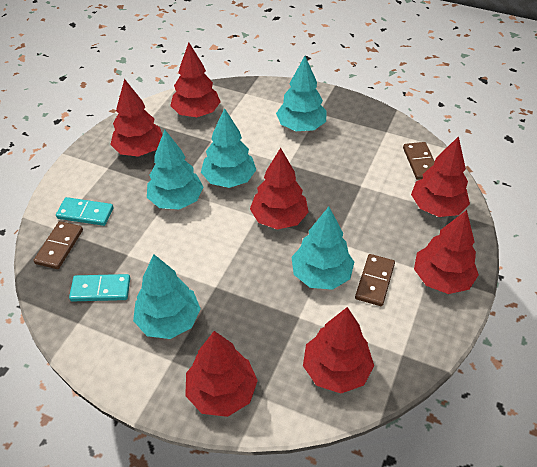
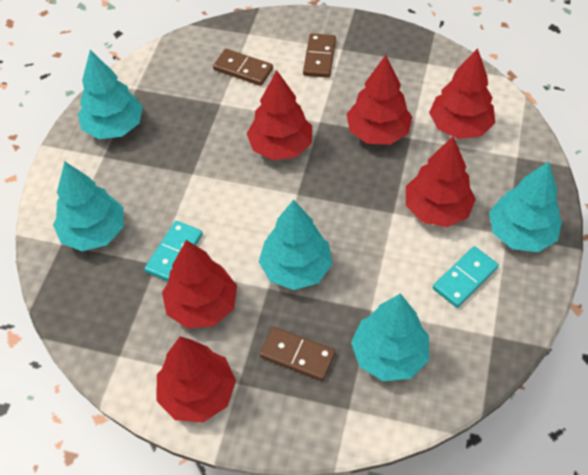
red tree: [110,79,163,157] [170,42,221,117] [185,331,258,417] [250,148,309,230] [303,307,374,393] [411,136,470,217] [414,210,479,294] = 7 -> [157,336,236,422] [162,240,237,328] [247,70,312,160] [347,55,412,145] [406,136,476,227] [429,48,495,139] = 6

